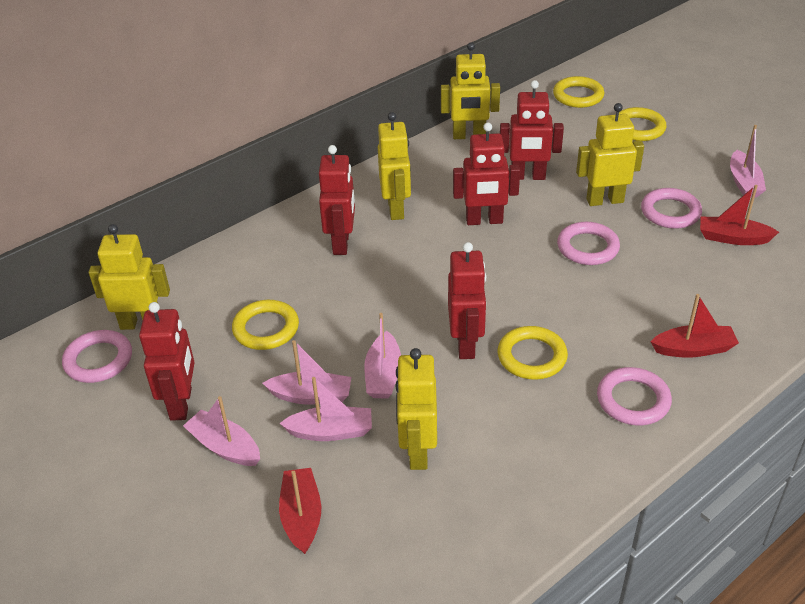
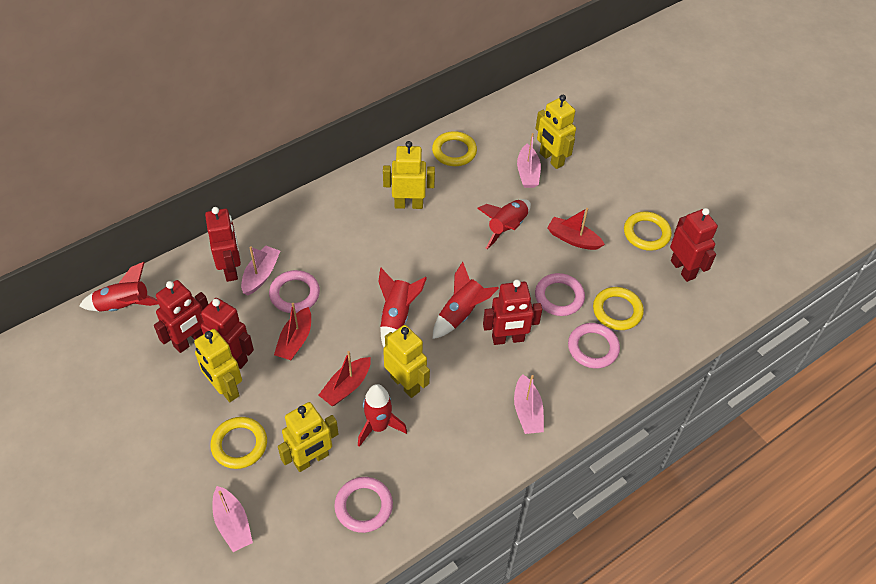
pink boat: [183,396,260,466] [262,340,351,405] [279,377,372,441] [364,313,401,399] [730,125,766,198] = 5 -> [213,486,253,552] [241,245,280,295] [514,374,544,434] [517,133,541,188] = 4
red rocket: none = 0 -> [79,262,159,311] [358,384,407,447] [378,268,427,347] [432,262,499,339] [477,199,531,249] = 5

